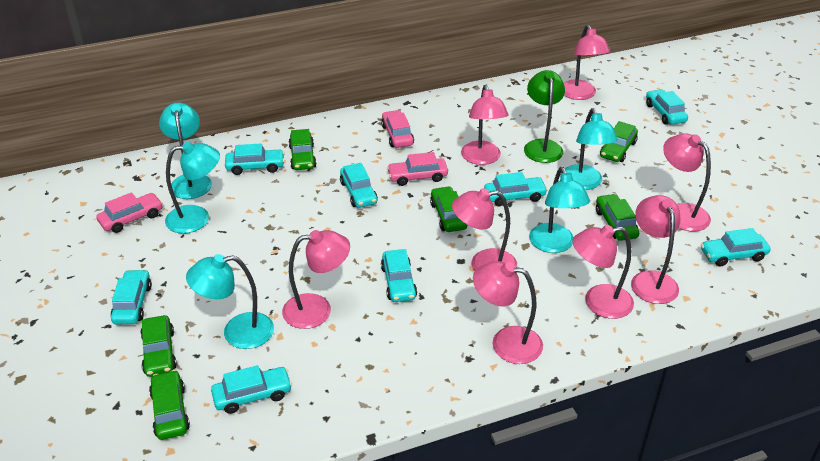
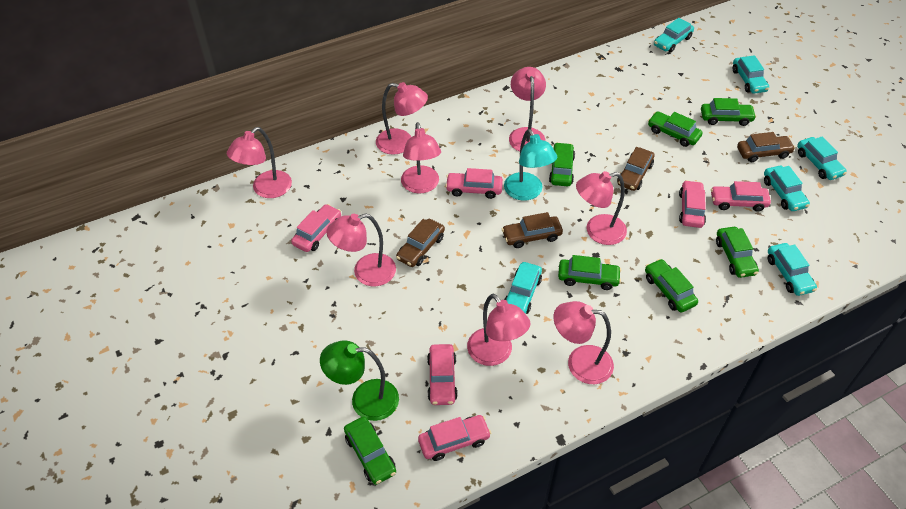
brown car: none = 0 -> [396,219,445,267] [502,212,563,248] [617,147,654,191] [737,132,795,162] = 4
green car: [140,315,177,377] [149,370,190,440] [289,129,316,170] [430,186,467,232] [596,194,639,241] [600,121,638,162] = 6 -> [344,417,396,485] [549,142,575,186] [558,255,621,290] [645,259,698,313] [648,111,703,147] [701,98,756,126] [716,227,759,278] = 7
pink car: [96,192,163,233] [381,110,414,148] [387,152,448,186] = 3 -> [291,204,341,252] [418,415,491,461] [427,344,458,405] [445,168,503,199] [679,180,706,228] [711,181,771,212] = 6
turquoise car: [111,269,152,325] [211,365,292,414] [225,143,285,175] [340,163,378,208] [381,249,417,302] [484,172,548,206] [646,89,688,125] [701,228,771,267] = 8 -> [504,262,542,314] [654,18,694,52] [733,55,769,94] [764,166,810,211] [768,243,817,296] [797,137,847,180] = 6
turquoise lamp: [159,103,212,199] [165,142,220,234] [186,254,274,349] [529,167,590,253] [561,108,618,190] = 5 -> [504,129,557,201] = 1

